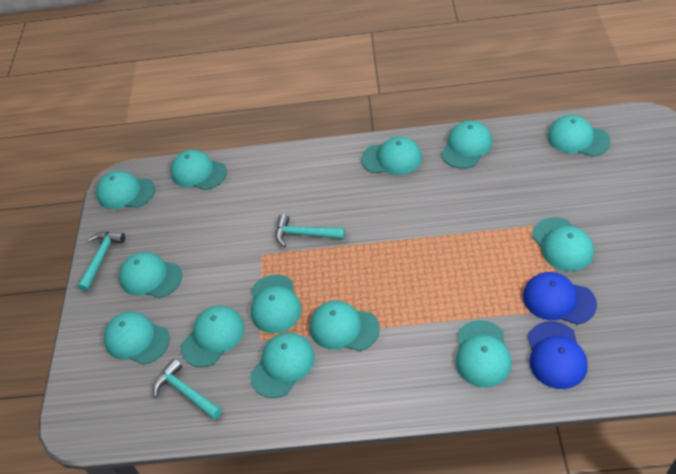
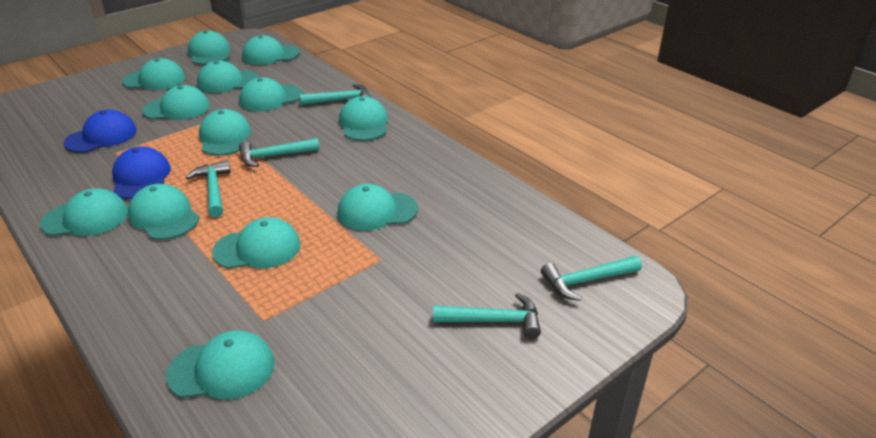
turquoise hammer: [78,232,125,291] [153,359,222,420] [275,214,345,247] = 3 -> [186,160,231,217] [239,138,320,167] [300,84,371,106] [433,293,541,339] [541,256,642,301] = 5

